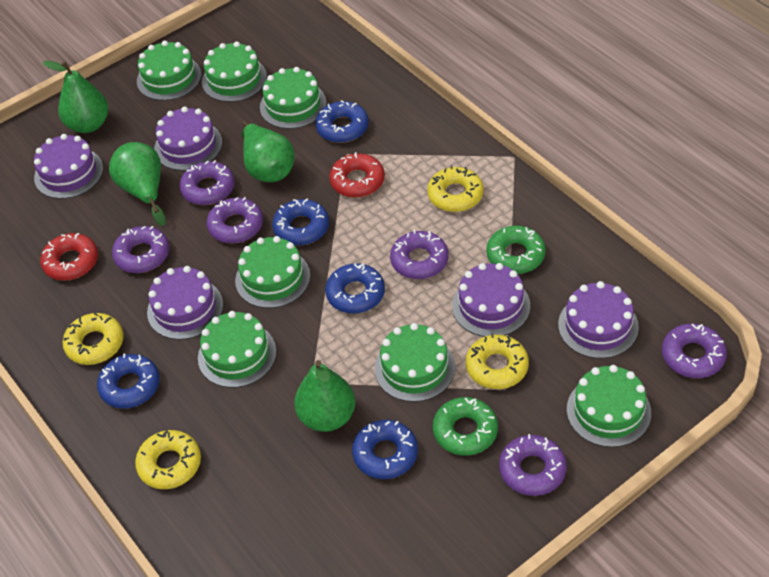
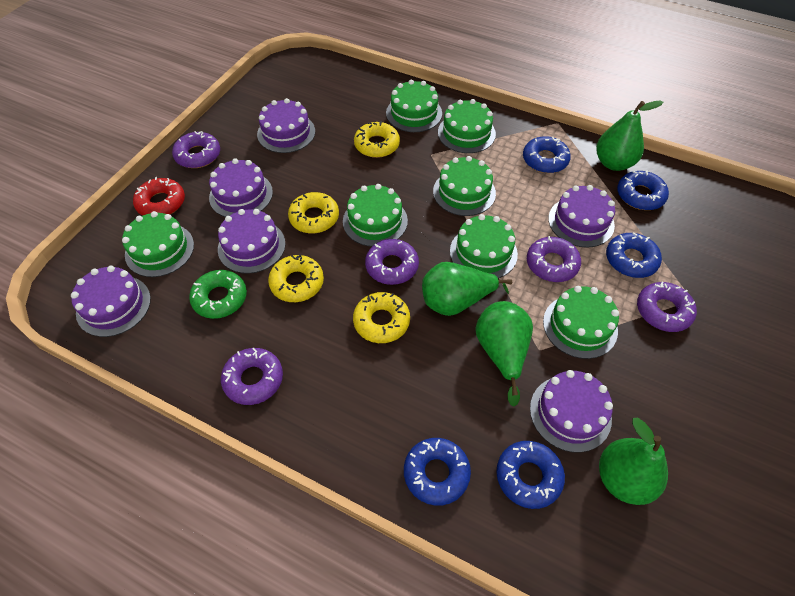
green donut: [433,397,498,456] [486,226,545,274] = 2 -> [189,270,247,319] = 1
purple cake: [34,134,103,199] [147,266,223,340] [154,107,222,171] [452,263,530,337] [558,281,639,358] = 5 -> [71,266,151,337] [209,158,273,217] [218,209,286,274] [257,98,315,153] [530,370,613,453] [548,185,615,248] = 6
purple donut: [112,226,170,273] [180,160,235,205] [207,197,263,244] [390,230,449,279] [499,434,567,496] [662,323,727,378] = 6 -> [172,131,220,168] [221,348,283,405] [365,239,419,285] [527,236,581,282] [637,282,697,332] = 5
red donut: [40,233,98,281] [329,152,385,198] = 2 -> [133,177,185,216] = 1

